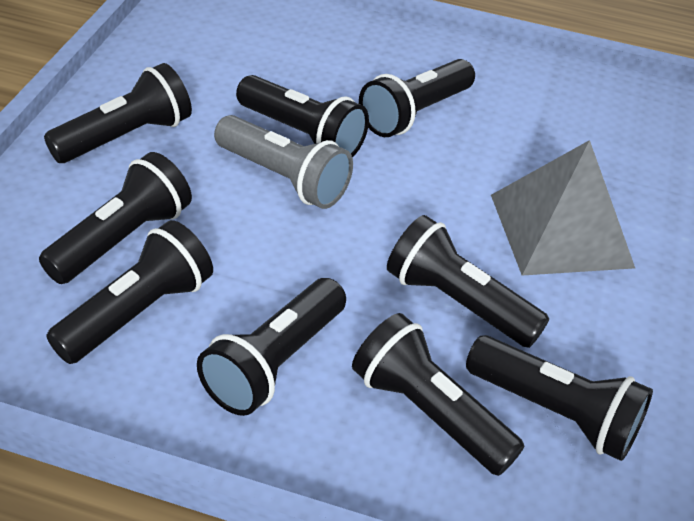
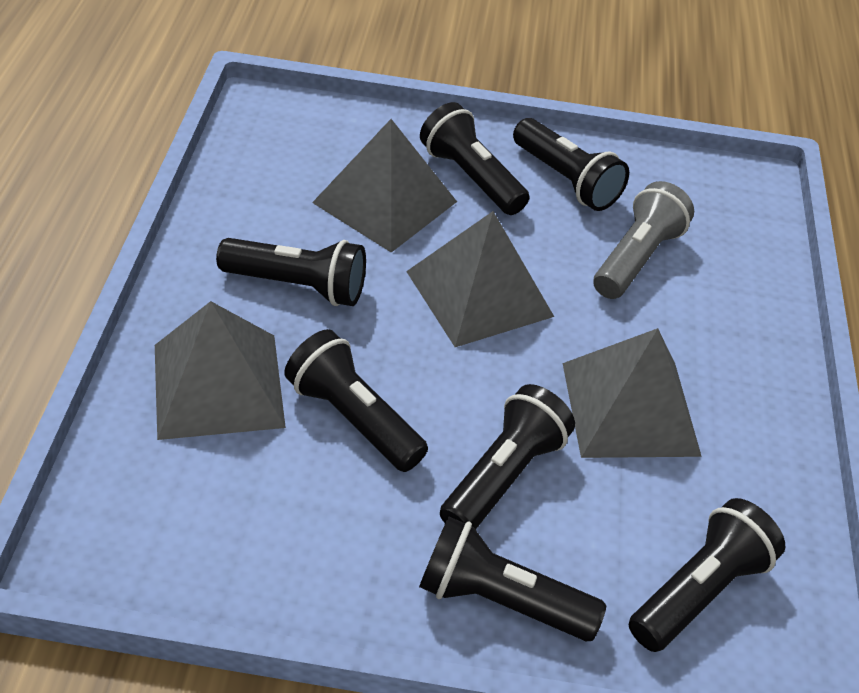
black flashlight: [39,152,192,284] [44,63,192,163] [46,220,213,364] [197,278,346,416] [236,75,369,157] [352,313,524,476] [359,59,475,137] [387,215,549,348] [466,335,653,461] = 9 -> [216,238,366,306] [284,329,428,472] [419,517,606,641] [420,102,530,215] [440,384,575,530] [513,118,629,211] [629,498,785,652] = 7
grey pyramid: [491,140,635,276] = 1 -> [155,301,286,440] [312,119,457,253] [406,211,554,347] [563,328,702,458] = 4

